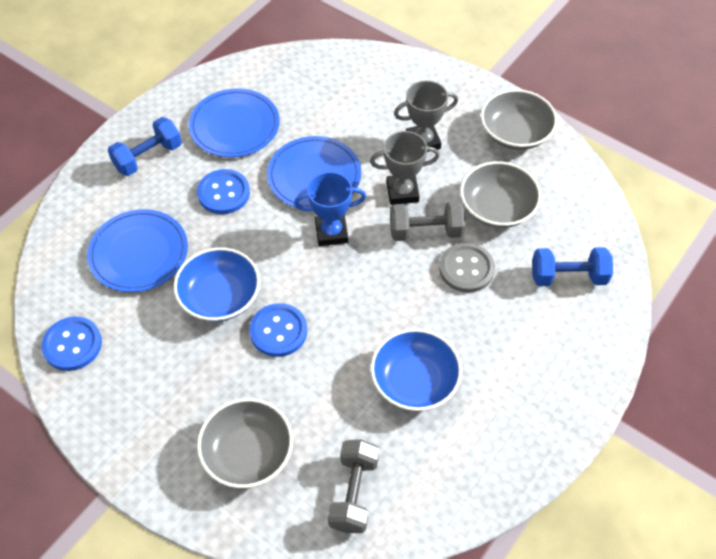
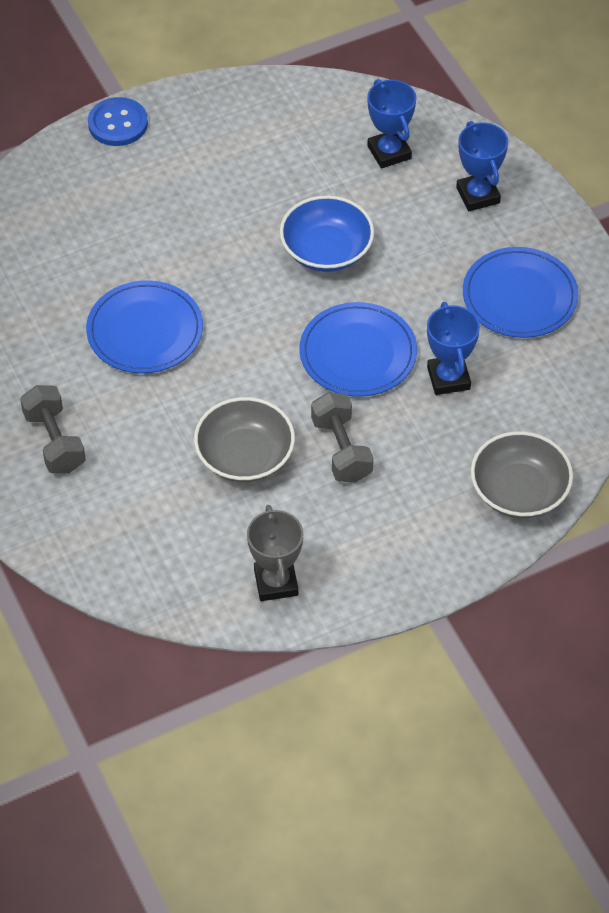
blue bowl: [174,247,260,322] [371,329,462,411] = 2 -> [280,195,374,272] = 1
blue button: [41,317,102,371] [197,169,250,214] [249,303,307,357] = 3 -> [88,97,148,146] = 1
blue dumbbell: [108,117,182,176] [532,247,613,286] = 2 -> none = 0
blue trophy: [294,172,366,246] = 1 -> [367,79,416,169] [427,302,480,395] [456,121,508,211] = 3
grey bowl: [197,398,293,488] [460,161,541,228] [481,89,557,150] = 3 -> [194,397,295,482] [471,431,573,518] = 2
grey button: [439,243,495,293] = 1 -> none = 0
grey trophy: [370,131,440,205] [394,80,458,152] = 2 -> [247,505,303,601] = 1

